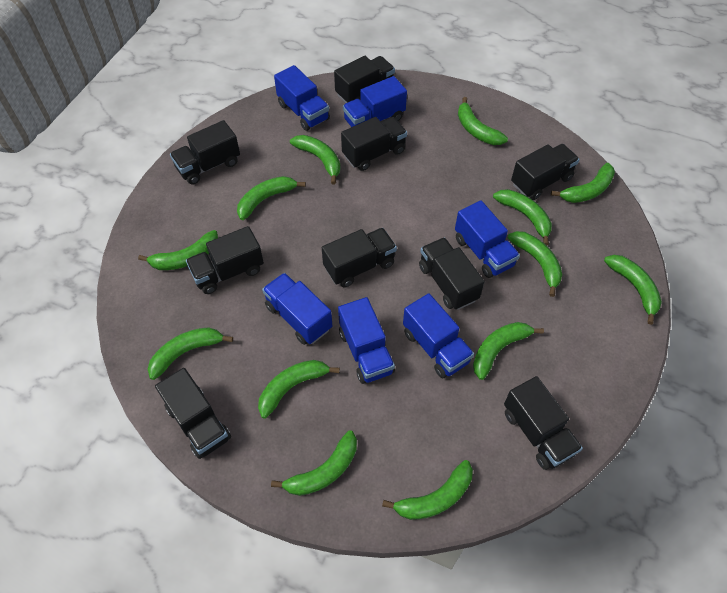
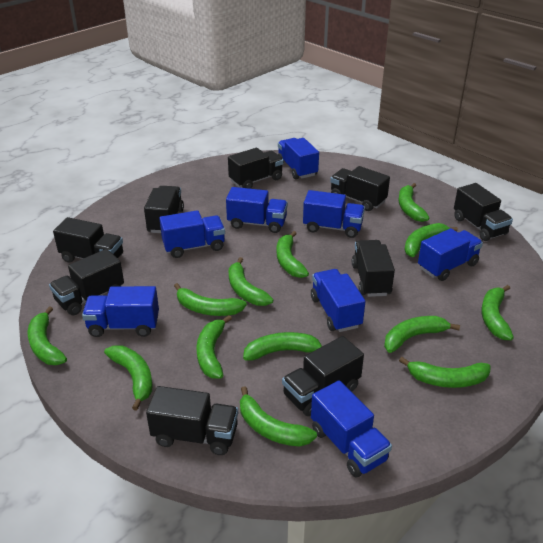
blue truck: [262,273,332,345] [274,65,330,131] [338,297,395,384] [343,76,407,127] [403,293,474,378] [455,200,520,278] = 6 -> [82,286,159,337] [159,210,225,258] [226,187,288,233] [278,138,319,179] [303,190,365,238] [311,269,365,332] [311,380,392,477] [418,228,483,281] = 8

